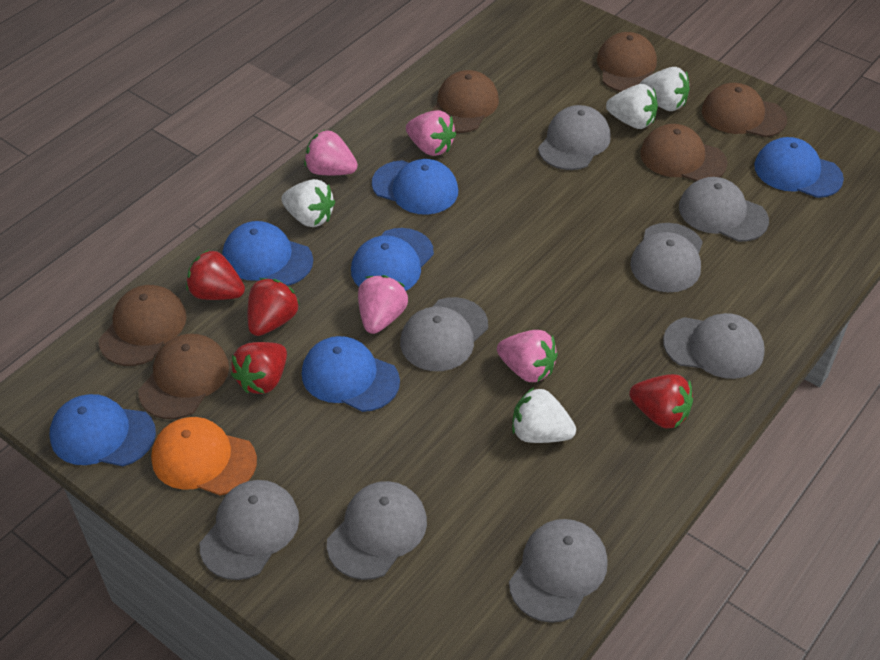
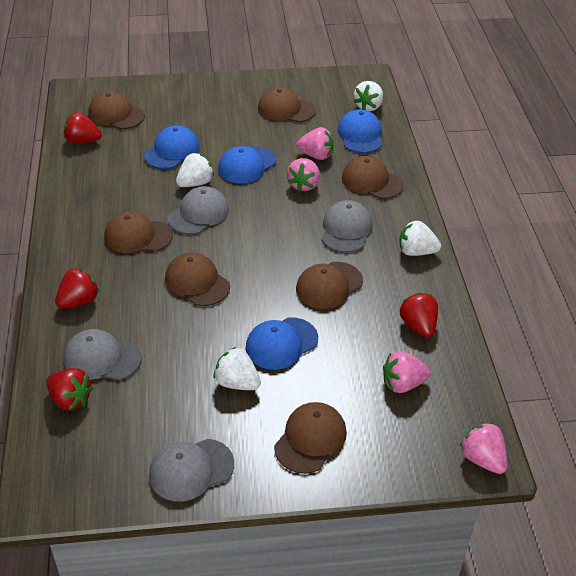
blue cap: [50,394,156,466] [223,221,313,286] [302,336,400,412] [351,228,434,291] [372,159,458,215] [754,137,844,198] = 6 -> [144,125,200,169] [218,146,276,184] [246,317,318,370] [338,109,382,153] = 4
brown cap: [99,285,187,366] [138,334,229,419] [431,70,499,133] [597,32,657,92] [640,124,727,181] [702,83,787,137] = 6 -> [89,91,145,129] [104,211,173,253] [165,252,230,306] [258,87,316,122] [274,402,347,474] [296,262,363,309] [342,156,404,199] = 7
grey cap: [200,480,299,580] [327,481,427,580] [400,297,488,371] [509,519,608,623] [538,105,610,170] [630,223,703,292] [663,313,765,379] [679,177,769,242] = 8 -> [64,329,142,380] [149,439,234,502] [168,186,229,234] [322,200,373,253] = 4
orange cap: [151,417,257,495] = 1 -> none = 0

